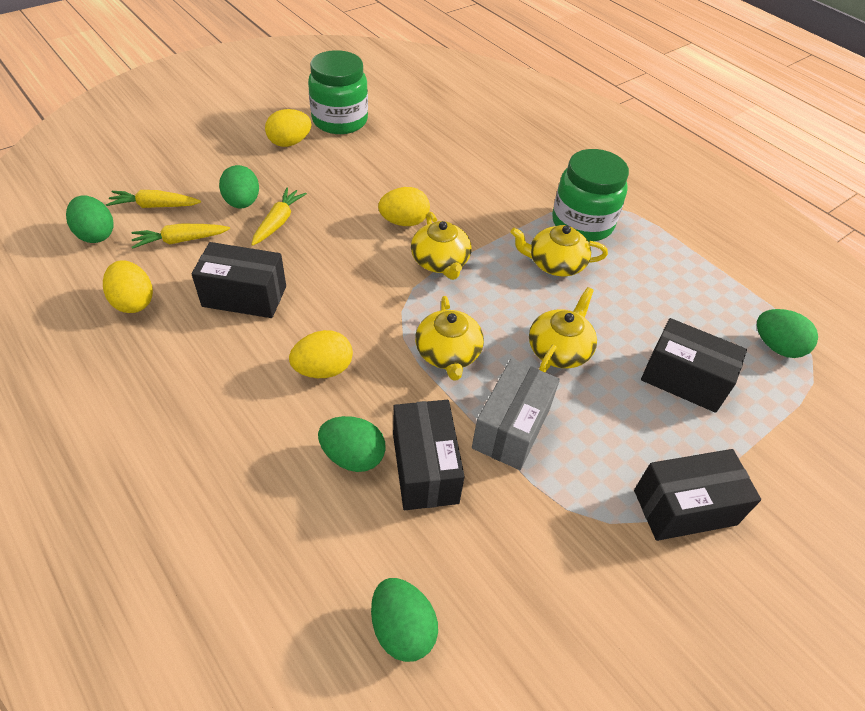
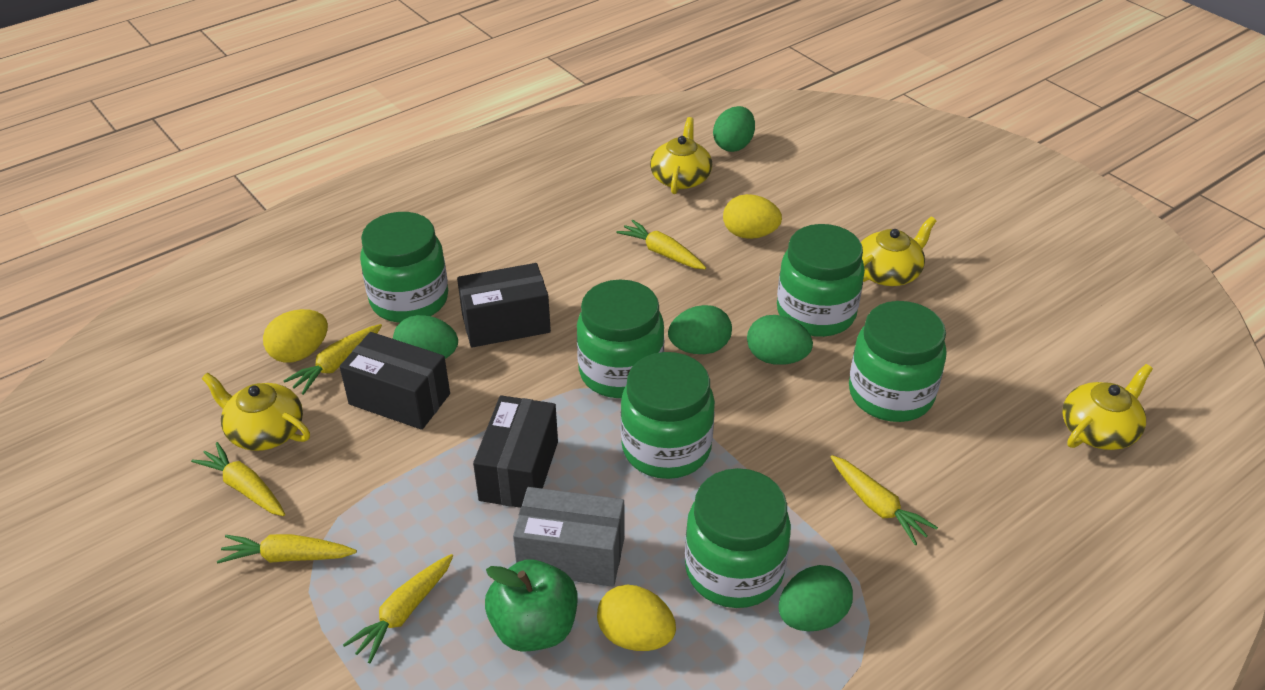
black box: [191,242,286,318] [393,400,465,510] [634,449,761,541] [641,318,747,413] = 4 -> [340,332,450,430] [457,263,551,347] [473,395,558,508] = 3
green apple: none = 0 -> [485,559,577,652] = 1
green jar: [308,50,368,134] [552,149,629,242] = 2 -> [360,212,448,323] [577,280,664,398] [621,352,715,479] [685,468,791,608] [777,224,865,337] [849,301,947,422] = 6
yellow carrot: [106,190,201,208] [131,224,230,249] [251,188,307,246] = 3 -> [191,442,285,516] [217,534,357,563] [283,324,382,395] [343,554,453,663] [617,220,706,269] [831,455,938,545] = 6
yellow egg: [103,261,153,313] [265,109,312,147] [289,330,353,378] [378,187,430,226] = 4 -> [263,309,328,363] [597,585,676,651] [723,194,782,239] = 3

